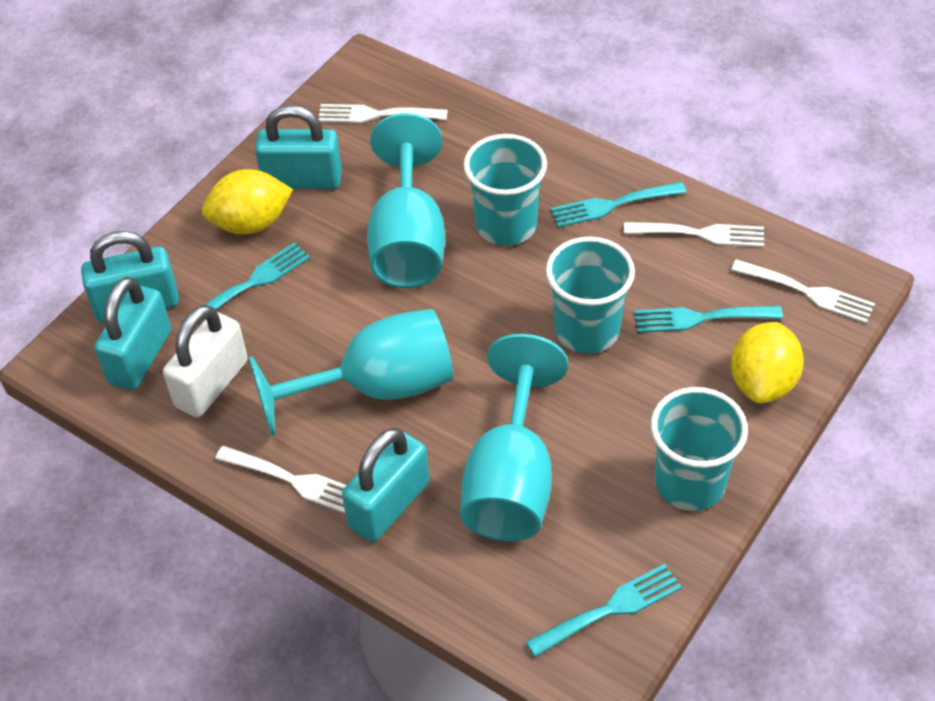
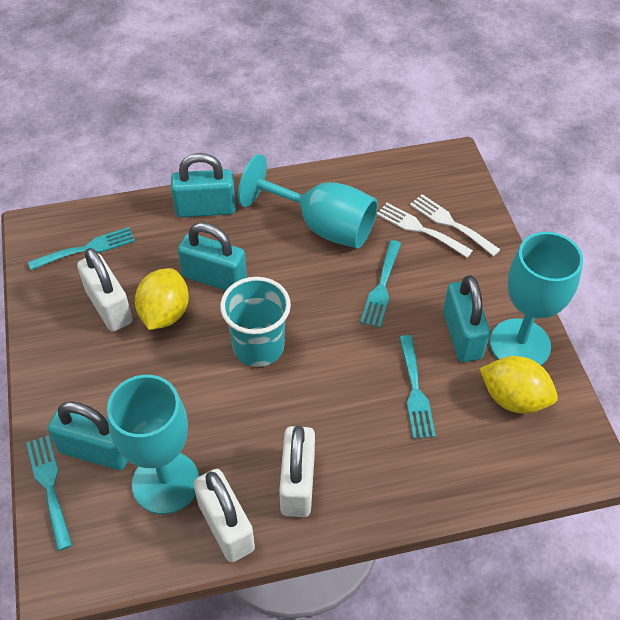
turquoise cup: [463,134,547,246] [546,236,635,354] [651,387,748,511] = 3 -> [220,277,291,367] = 1
white fork: [215,446,347,513] [318,104,448,123] [624,222,764,247] [731,259,875,324] = 4 -> [377,203,473,258] [410,194,501,256] = 2
white padlock: [163,305,248,418] = 1 -> [77,248,133,332] [193,469,255,562] [279,426,315,517] = 3

